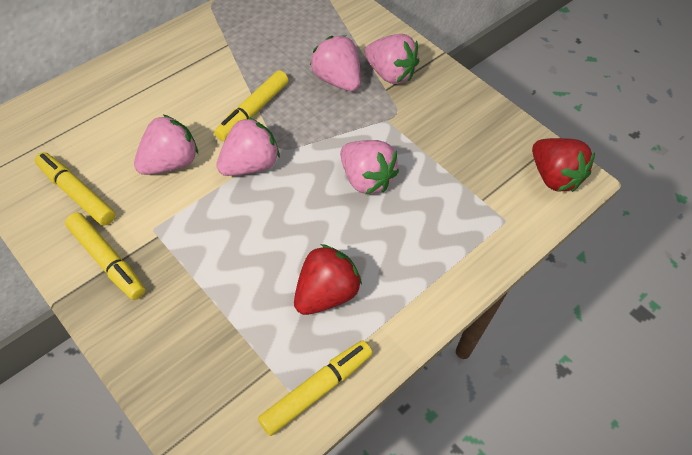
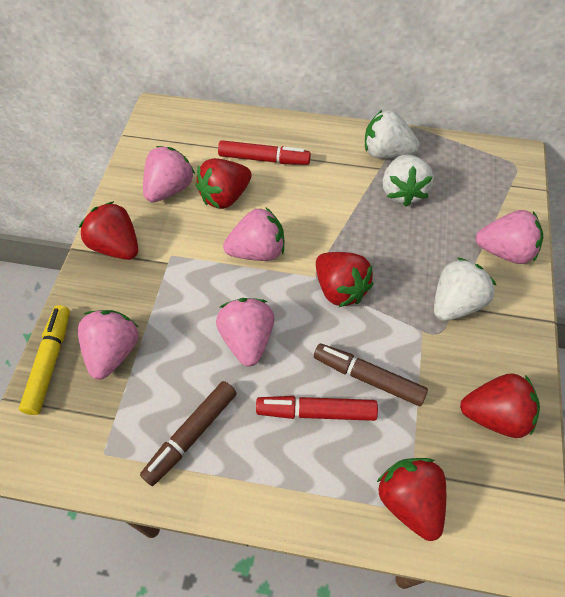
brown marker: none = 0 -> [140,381,237,486] [314,344,428,406] = 2
red marker: none = 0 -> [218,140,311,165] [256,396,378,421] = 2
red strawberry: [294,244,362,315] [532,138,595,192] = 2 -> [79,201,138,260] [196,158,252,209] [316,252,374,307] [377,458,446,541] [460,373,540,438] = 5
white strawberry: none = 0 -> [365,110,420,159] [383,154,434,207] [434,258,496,321] = 3
yellow marker: [35,152,116,226] [65,213,146,300] [214,70,289,141] [258,340,373,436] = 4 -> [19,305,70,415] = 1

